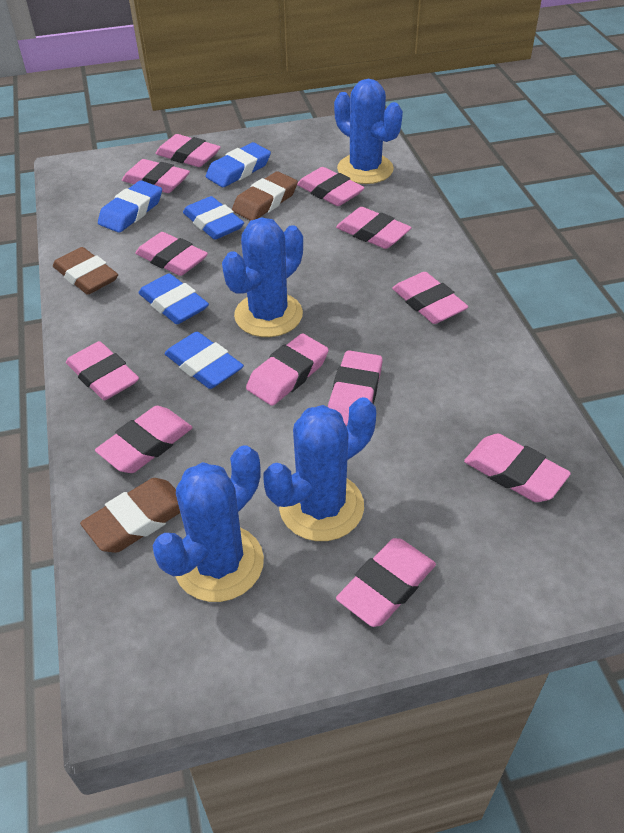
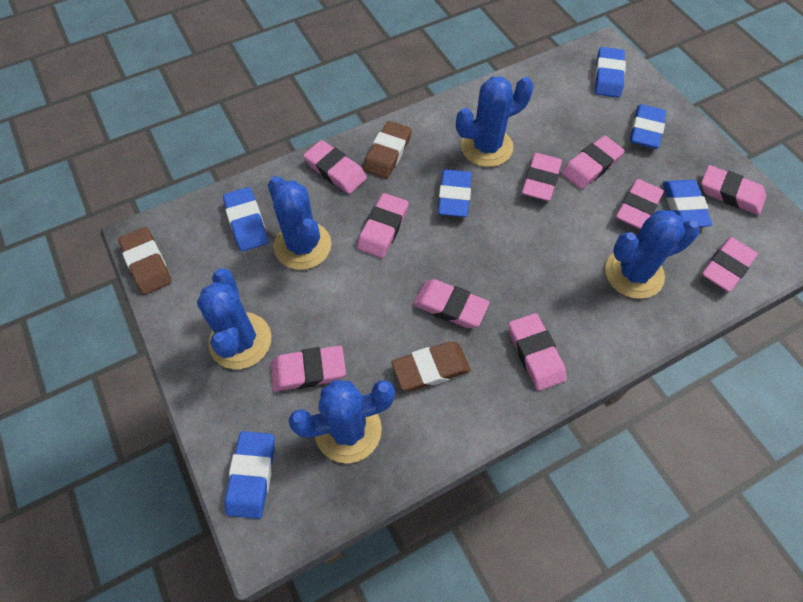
blue cactus: [152,445,264,602] [222,217,303,337] [264,397,376,541] [334,79,403,184] = 4 -> [197,268,271,369] [268,176,331,270] [289,380,395,463] [456,76,533,167] [605,210,700,299] = 5
blue eraser: [98,180,162,233] [138,273,209,324] [165,332,244,389] [183,196,244,240] [206,142,271,187] = 5 -> [223,187,269,252] [225,431,275,519] [438,169,472,217] [595,47,626,98] [630,104,666,149] [663,180,712,227] = 6
pink eraser: [66,341,139,400] [95,406,192,473] [122,159,190,193] [135,232,208,276] [155,134,221,167] [246,333,329,406] [297,167,364,206] [328,350,383,426] [336,207,412,249] [336,538,436,627] [392,272,468,324] [464,434,571,502] = 12 -> [271,345,346,392] [303,140,367,194] [357,193,409,258] [413,279,490,328] [508,313,567,391] [522,153,562,201] [561,136,625,189] [616,179,664,229] [701,165,766,215] [702,237,758,292] = 10

